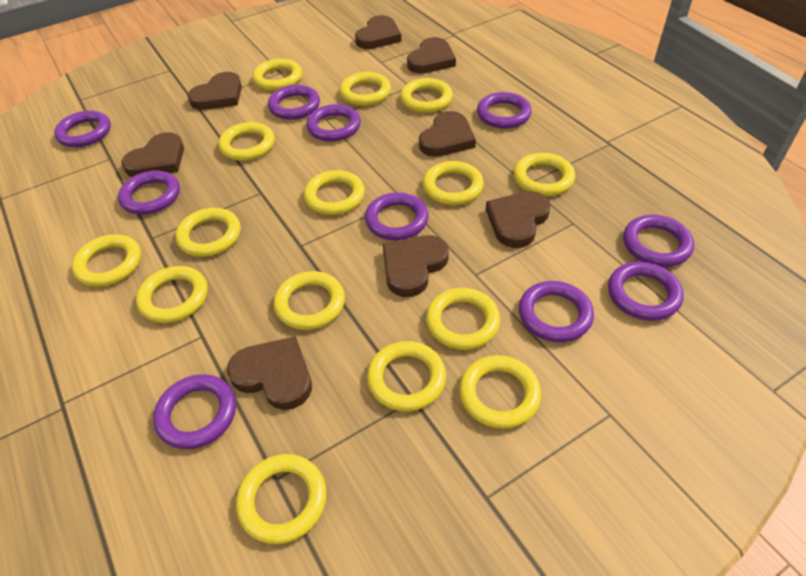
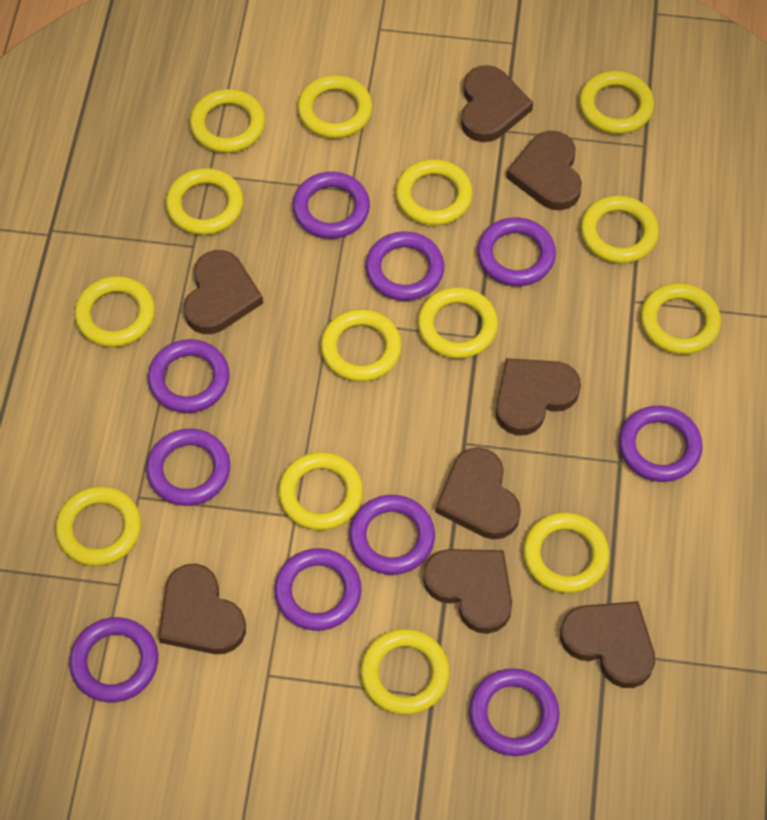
yellow ring: [72,234,141,287] [136,266,208,323] [176,208,241,257] [219,122,275,161] [236,454,327,544] [253,59,302,91] [274,271,345,330] [304,170,365,215] [340,72,391,106] [367,341,446,411] [400,78,453,113] [423,161,484,205] [426,288,500,350] [459,355,541,429] [514,153,575,196] = 15 -> [55,486,141,566] [74,276,155,347] [166,168,243,235] [190,89,265,153] [278,452,363,530] [297,75,372,139] [320,309,402,382] [360,629,450,715] [395,159,473,226] [417,287,498,359] [523,512,609,593] [579,71,654,134] [580,195,659,264] [640,283,721,355] = 14

